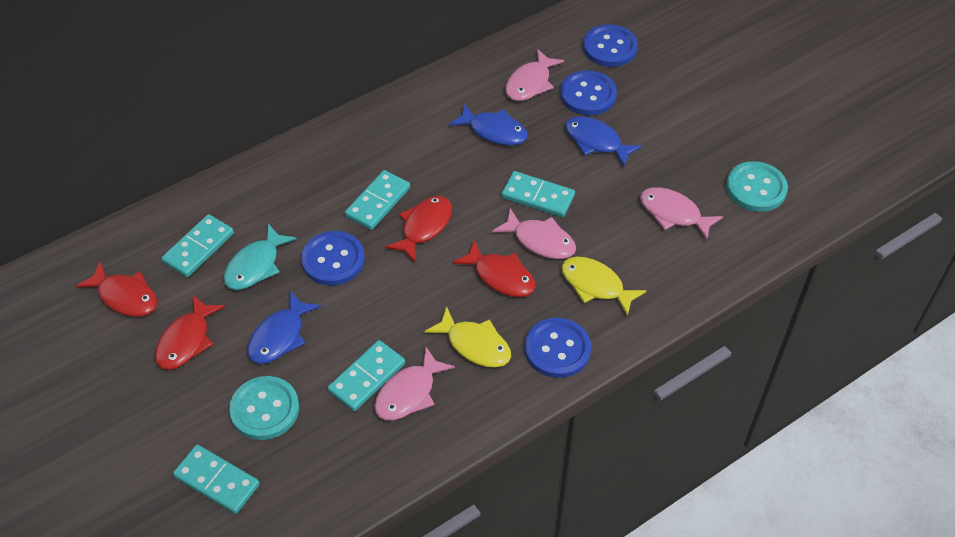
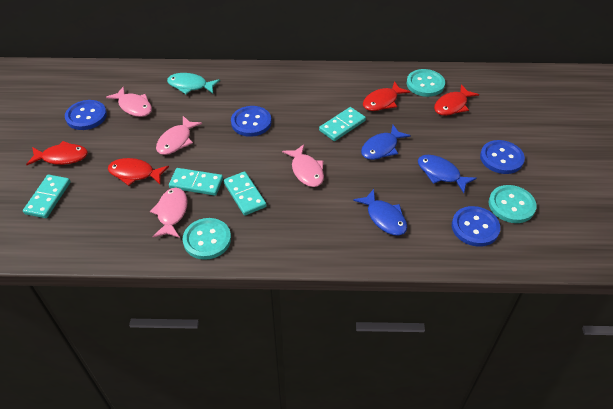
turquoise button: [229,376,299,440] [726,161,788,212] = 2 -> [183,218,231,260] [406,69,445,97] [489,185,537,223] = 3
turquoise domino: [161,214,234,277] [173,445,260,514] [328,340,405,411] [345,170,410,230] [501,171,575,218] = 5 -> [23,175,71,218] [169,168,223,196] [224,171,267,216] [319,107,366,141] = 4
yellow fish: [424,306,511,368] [561,257,647,317] = 2 -> none = 0

